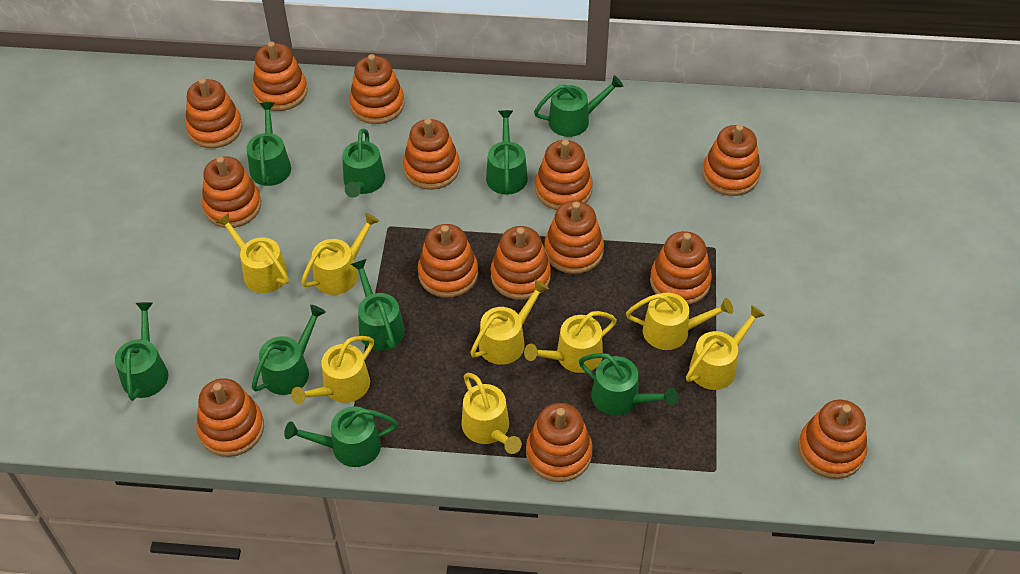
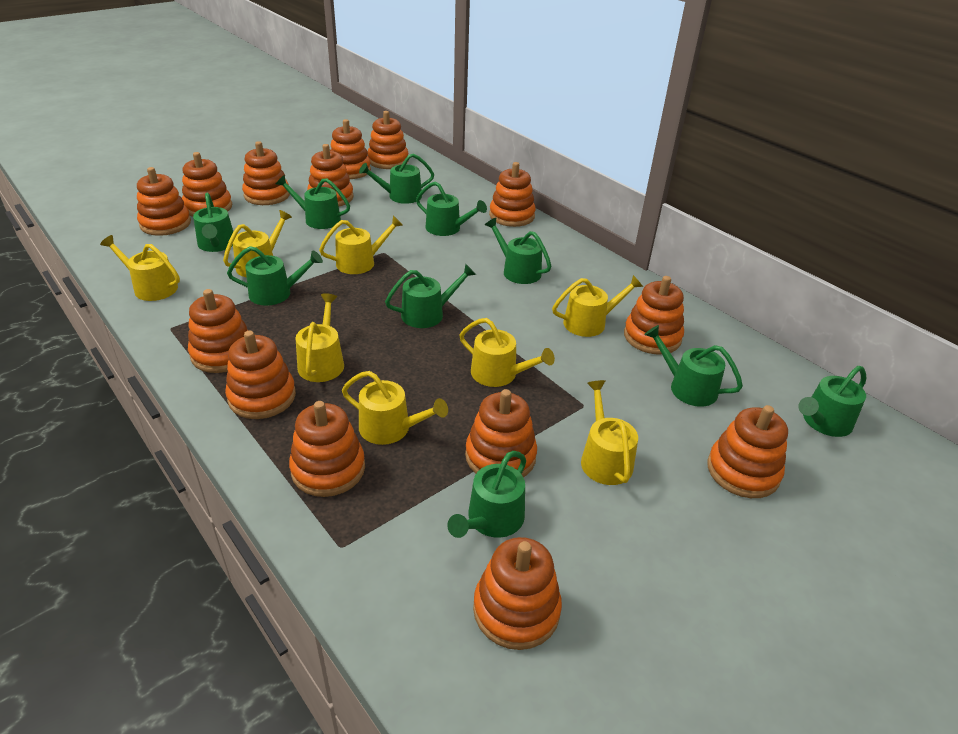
green watering can: [115,302,168,401] [246,102,291,186] [252,305,326,395] [284,406,398,467] [342,129,385,198] [351,259,405,350] [486,110,528,195] [534,75,623,137] [579,353,678,416] = 9 -> [193,193,233,252] [227,246,323,306] [276,175,350,229] [359,154,434,204] [385,264,476,328] [416,181,487,236] [447,451,526,538] [485,218,551,284] [644,325,743,407] [798,366,866,437] = 10

